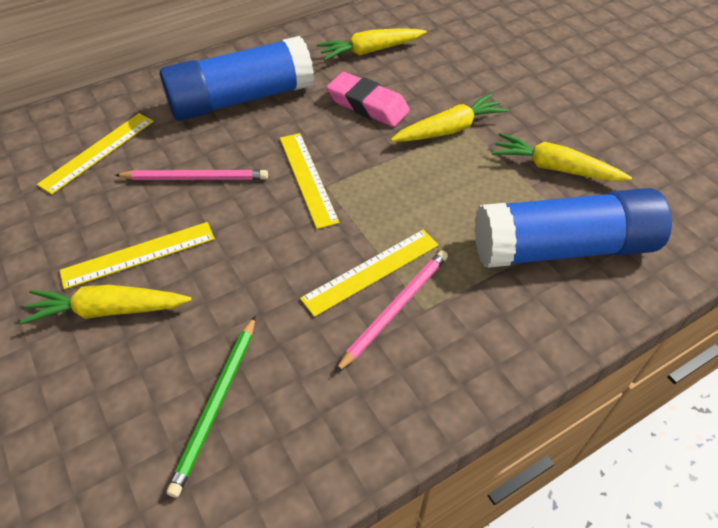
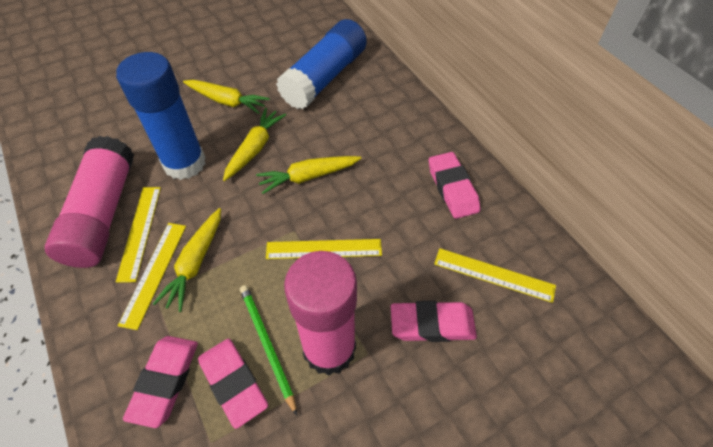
pink eraser: [326,72,410,127] = 1 -> [123,336,198,428] [198,339,268,429] [391,301,477,342] [429,152,480,219] = 4
pink glue stick: none = 0 -> [45,136,134,268] [284,251,357,376] = 2
pink pencil: [115,170,268,180] [335,250,448,373] = 2 -> none = 0

